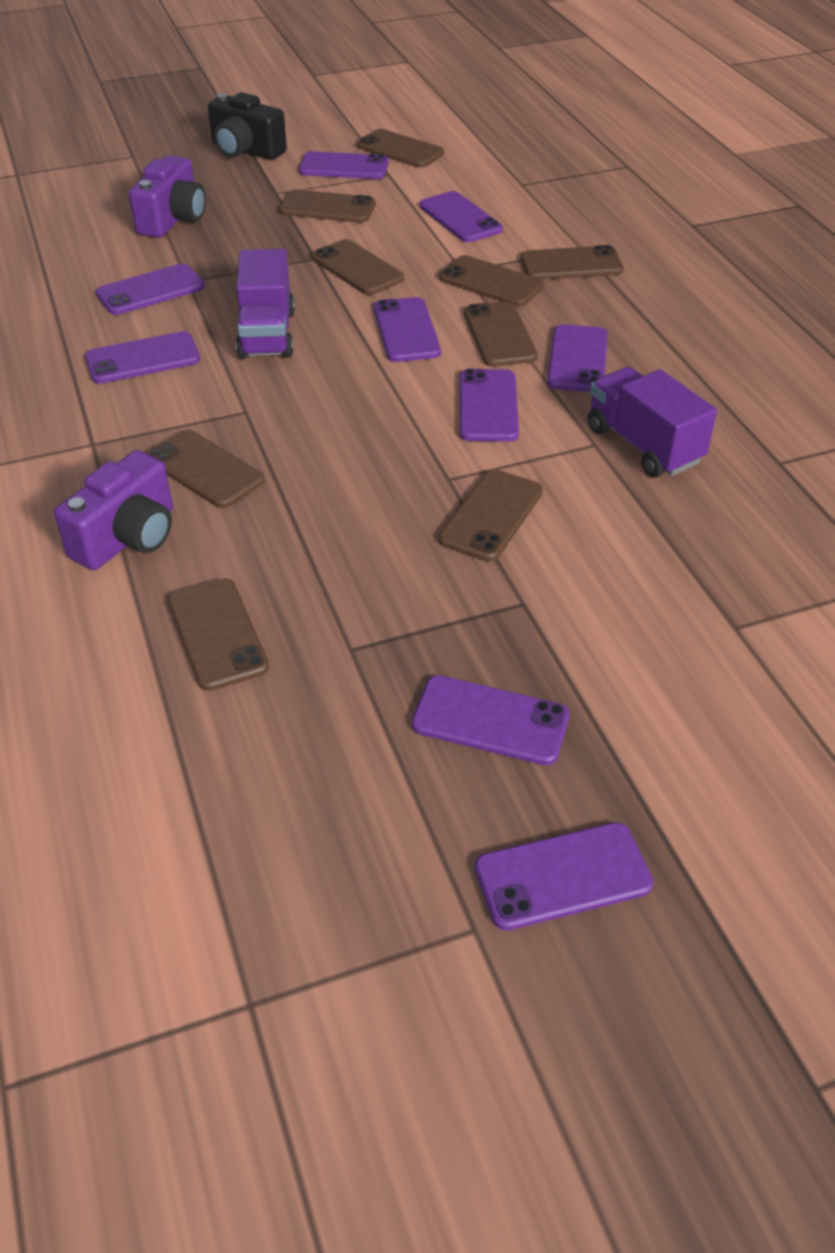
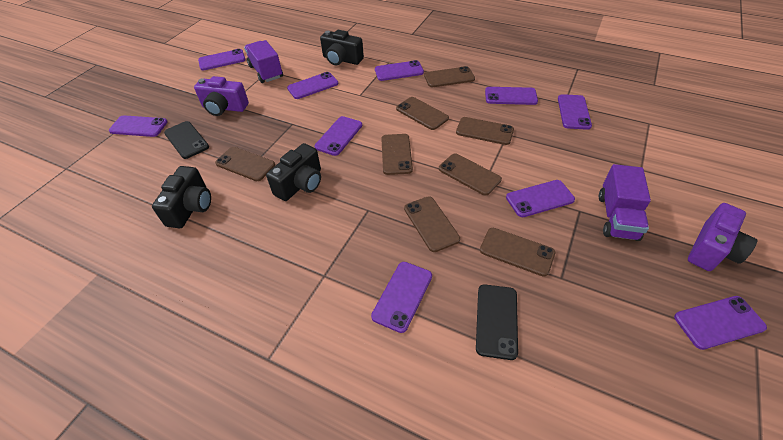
black camera: [208,92,287,160] = 1 -> [152,166,211,228] [266,143,321,201] [320,30,364,65] = 3
black phone: none = 0 -> [164,121,209,159] [476,284,518,360] = 2
brown phone: [147,430,265,508] [168,578,269,691] [279,189,376,223] [312,239,404,295] [357,129,444,168] [439,255,544,307] [439,469,543,562] [464,301,538,367] [521,245,624,280] = 9 -> [215,147,275,181] [381,134,413,175] [396,97,449,130] [404,196,460,252] [424,66,475,87] [439,153,502,195] [456,117,514,145] [480,228,555,277] = 8
purple phone: [85,331,200,384] [96,263,204,315] [299,151,389,179] [374,297,441,362] [412,675,570,765] [420,191,503,242] [459,369,519,442] [475,822,653,931] [547,324,608,392] = 9 -> [109,115,168,137] [198,49,246,70] [287,72,338,99] [314,116,362,156] [371,262,432,333] [375,60,424,81] [485,87,538,105] [506,180,575,217] [558,94,592,130] [674,296,767,350] = 10

